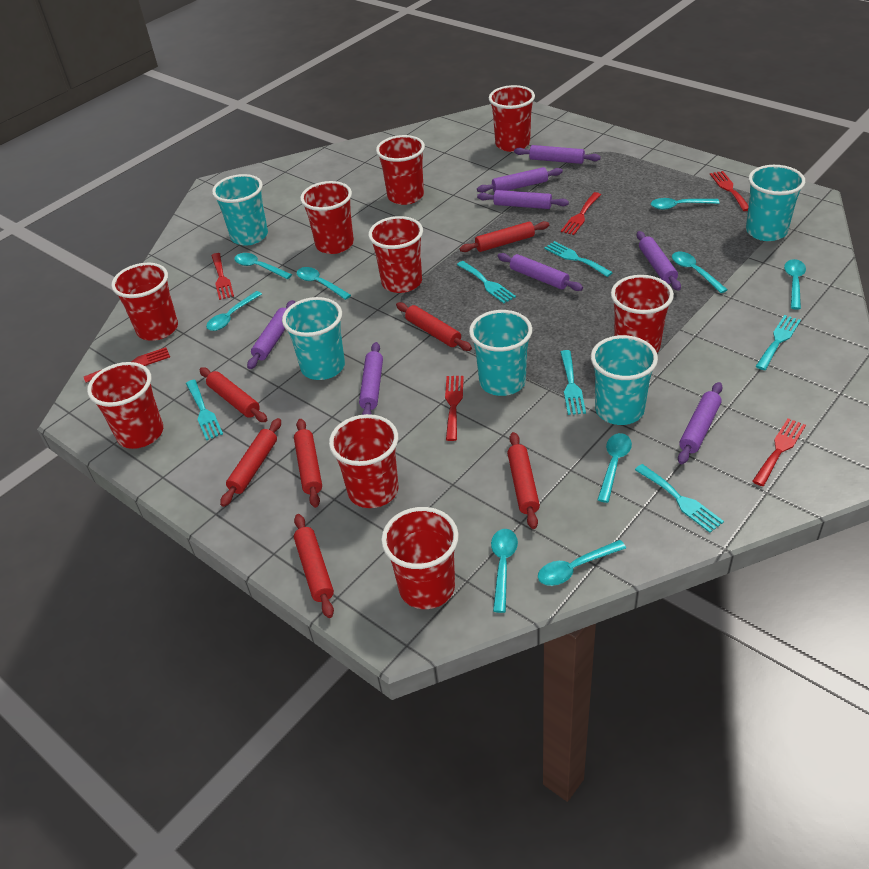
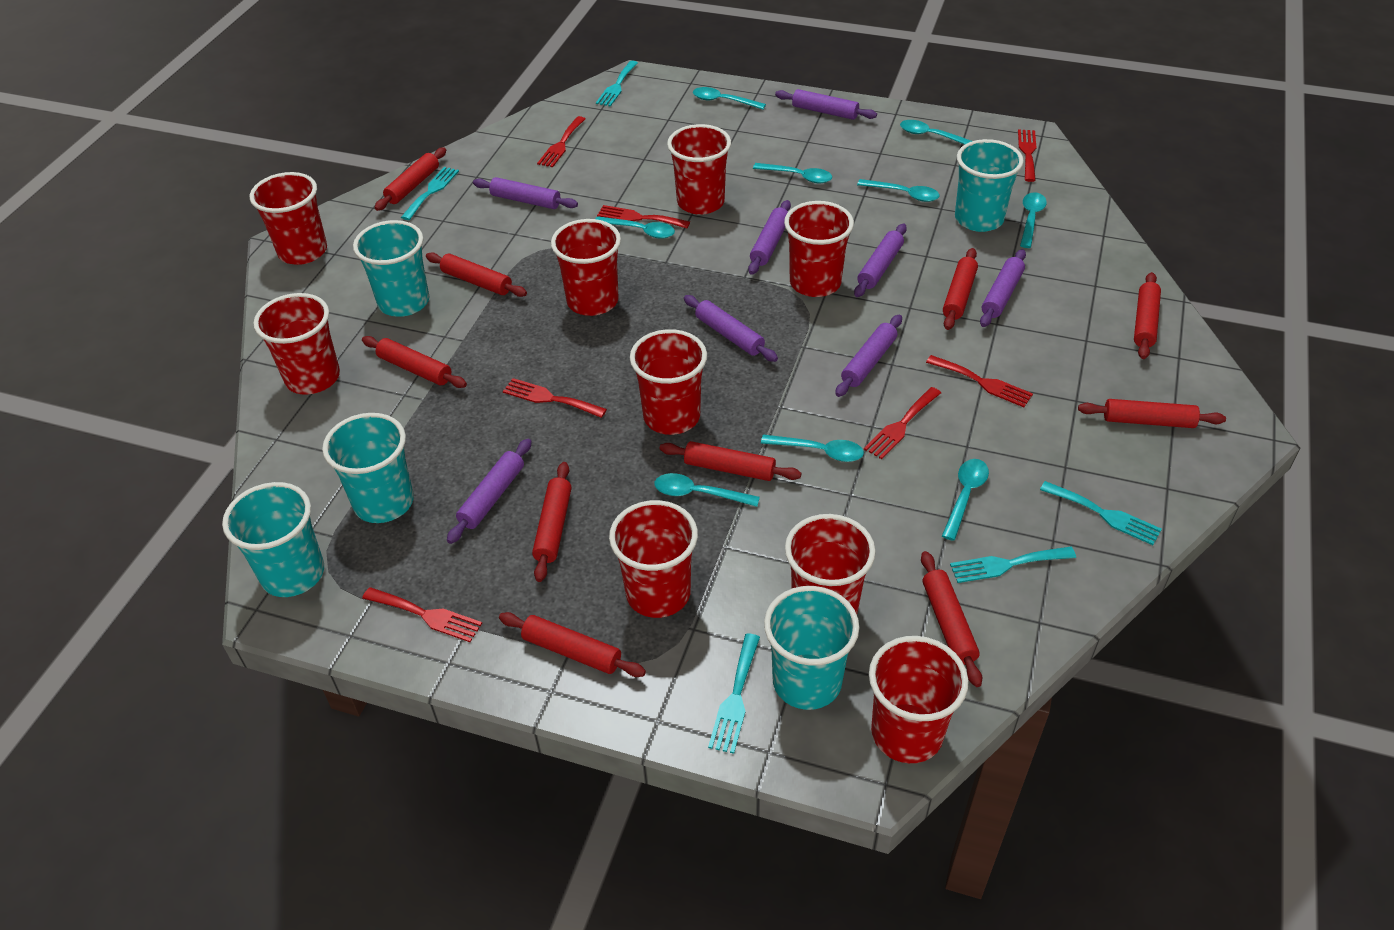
red fork: [84,347,170,383] [211,253,234,300] [445,376,464,441] [561,192,601,235] [710,171,749,211] [752,418,806,486] = 6 -> [362,587,482,642] [503,378,607,418] [537,116,585,167] [597,205,690,228] [864,387,941,459] [926,355,1033,407] [1018,130,1037,182] = 7
red rolling pin: [200,367,267,422] [220,418,281,507] [294,419,322,508] [294,514,334,618] [396,302,472,351] [460,221,549,252] [507,432,540,529] = 7 -> [362,336,467,388] [375,147,446,211] [426,252,527,297] [499,612,646,677] [532,462,572,582] [660,441,801,481] [921,551,982,687] [943,248,978,330] [1078,399,1226,428] [1134,272,1161,359] = 10
turquoise fork: [186,380,223,440] [457,261,516,303] [544,241,613,277] [560,350,586,415] [635,464,724,533] [755,315,801,370] = 6 -> [401,167,459,220] [596,61,638,107] [708,633,760,754] [950,547,1076,583] [1040,481,1162,545] = 5

